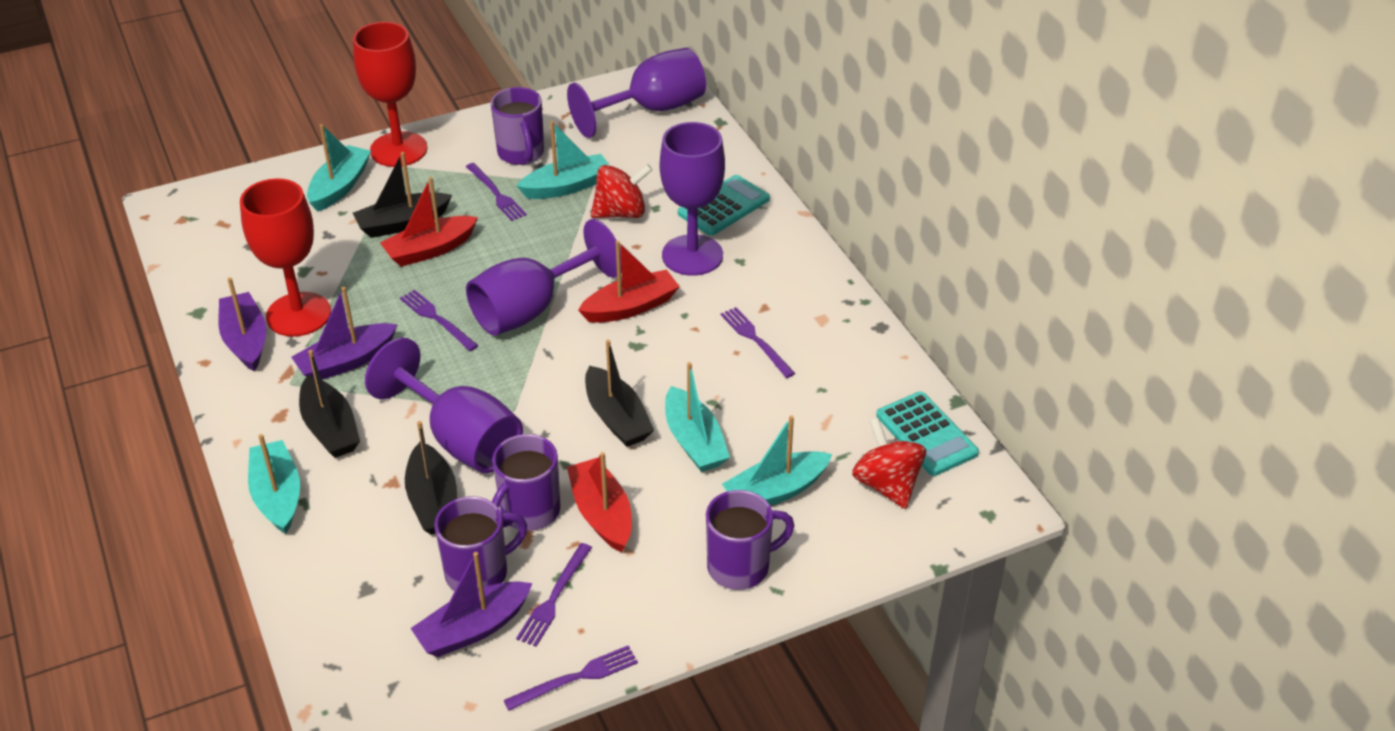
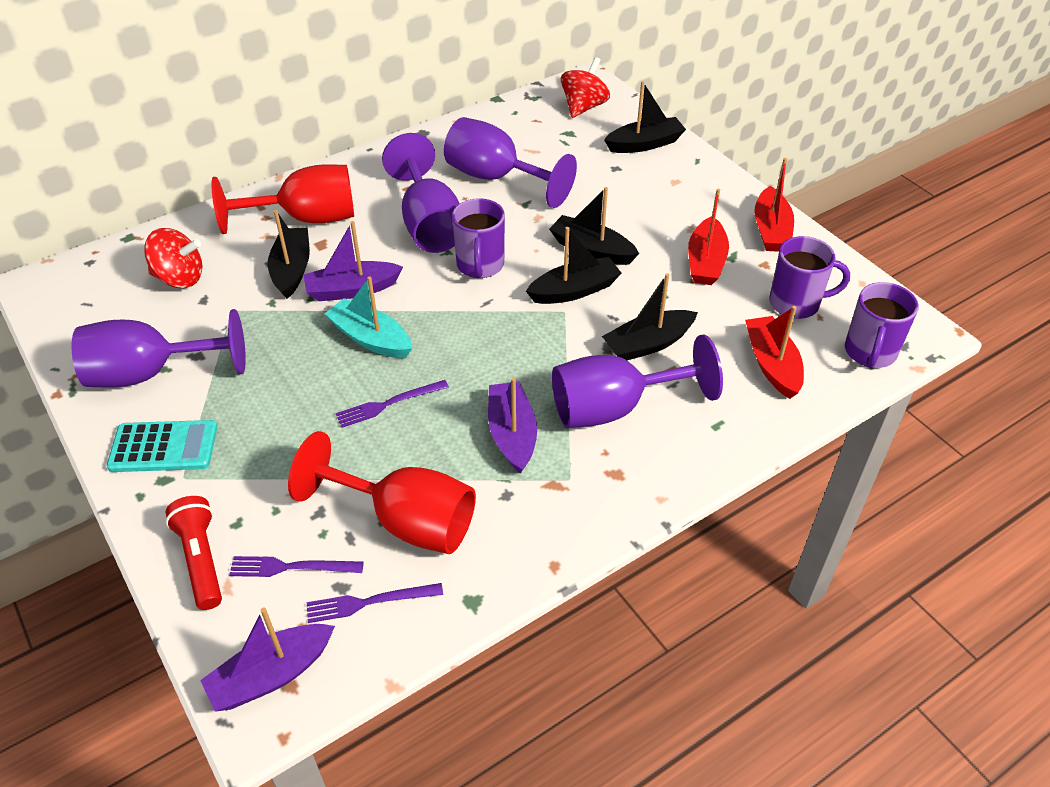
black boat: [299,350,360,458] [353,152,452,238] [405,421,457,534] [585,340,654,447] = 4 -> [268,210,310,299] [526,227,622,304] [549,187,639,265] [602,273,698,360] [604,81,686,153] = 5
purple fork: [400,290,479,351] [466,163,527,221] [504,645,638,711] [516,543,592,647] [721,307,795,378] = 5 -> [229,556,364,577] [307,583,443,623] [336,380,449,428] = 3
purple mug: [434,496,527,591] [491,87,544,165] [492,434,560,531] [706,490,794,590] = 4 -> [452,198,505,278] [769,236,850,319] [845,282,919,368] = 3
red flashlight: none = 0 -> [165,496,222,610] = 1
turquoise boat: [248,434,300,534] [307,124,371,212] [517,121,610,199] [665,362,730,472] [722,416,832,505] = 5 -> [325,276,412,358] = 1
turquoise calculator: [678,175,770,236] [876,391,979,476] = 2 -> [107,420,217,472] = 1

